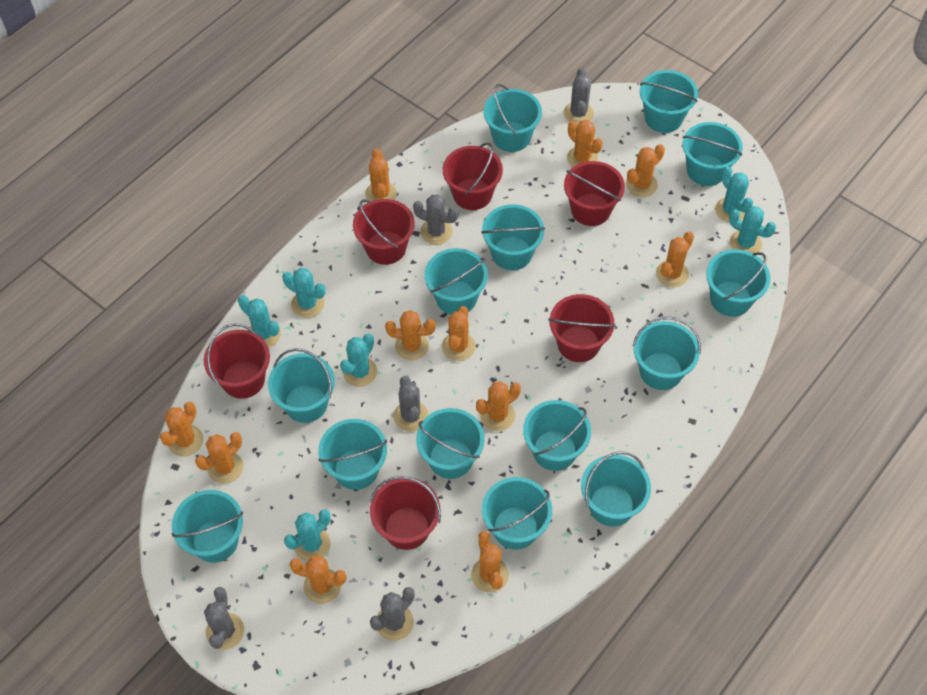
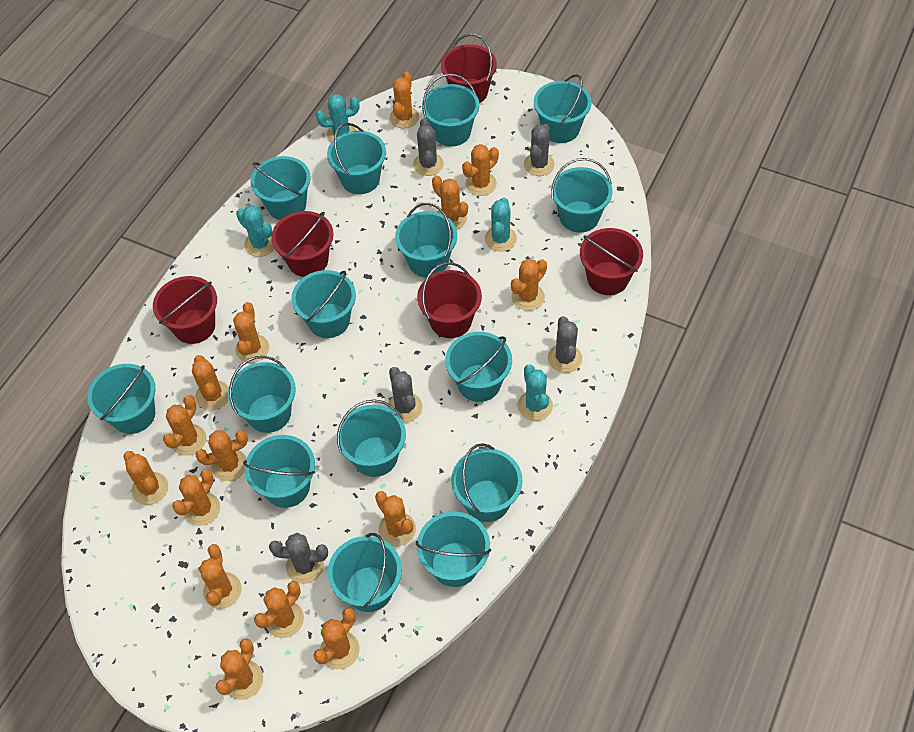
orange cactus: [160,402,203,457] [195,432,243,484] [289,555,346,604] [365,149,397,201] [385,310,436,360] [442,306,476,361] [471,531,509,593] [476,381,521,431] [567,120,603,167] [626,144,665,197] [656,232,694,287] = 11 -> [123,451,168,505] [163,395,206,456] [172,469,220,526] [192,355,229,410] [195,430,248,481] [199,544,242,609] [216,639,263,700] [233,302,269,363] [254,581,304,638] [314,608,359,669] [375,491,416,546] [390,71,419,128] [432,176,468,229] [462,144,499,196] [511,259,547,311] = 15
red bucket: [204,324,270,399] [353,199,415,265] [370,476,441,550] [443,142,503,210] [548,294,615,362] [564,161,625,226] = 6 -> [153,276,217,344] [271,211,334,277] [417,262,482,338] [441,34,497,103] [580,228,643,295] = 5
turquoise bucket: [172,490,243,563] [268,348,335,423] [318,419,387,490] [416,408,485,479] [424,248,488,315] [481,204,545,270] [482,477,552,550] [483,84,542,152] [523,400,591,471] [581,451,651,527] [633,317,701,390] [640,70,698,133] [683,122,743,186] [706,249,770,317] = 14 -> [87,364,156,434] [228,356,296,433] [243,435,315,508] [251,156,311,220] [291,270,356,338] [327,123,386,194] [328,533,402,612] [337,399,406,477] [395,203,457,278] [416,512,491,587] [422,74,479,147] [445,332,512,402] [451,443,523,522] [534,74,591,143] [551,158,613,232] = 15
turquoise cactus: [238,295,281,348] [282,268,325,318] [284,509,331,561] [340,334,377,387] [715,166,753,223] [729,206,776,253] = 6 -> [236,205,274,257] [316,94,360,143] [485,197,517,252] [518,364,553,421] = 4

